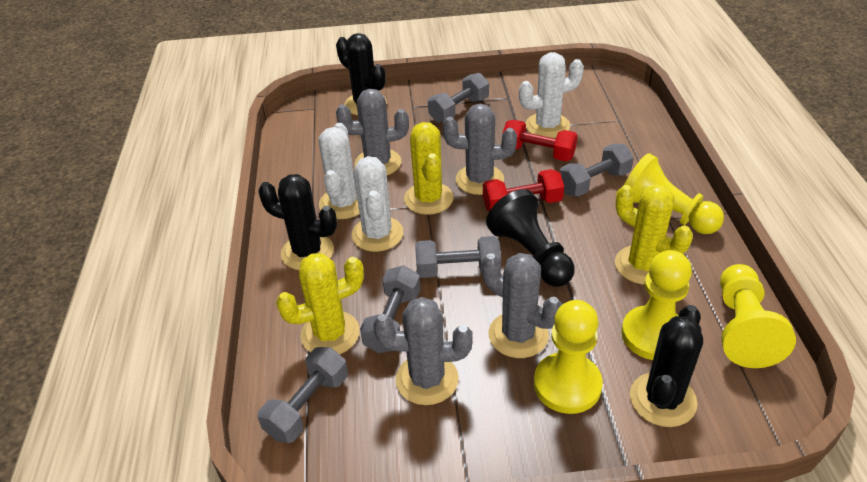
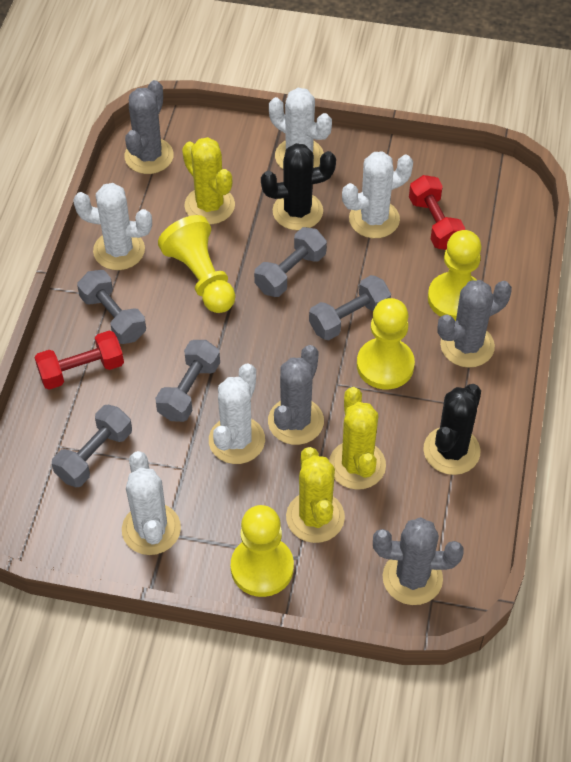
black cactus: [258,174,337,270] [336,33,387,115] [630,305,703,427] = 3 -> [261,143,336,230] [423,384,481,475] = 2
black pawn: [486,189,575,287] = 1 -> none = 0
white cactus: [318,123,360,219] [352,156,403,252] [519,52,584,138] = 3 -> [73,183,152,270] [122,451,181,555] [209,363,265,464] [269,88,332,169] [342,151,413,238] = 5

